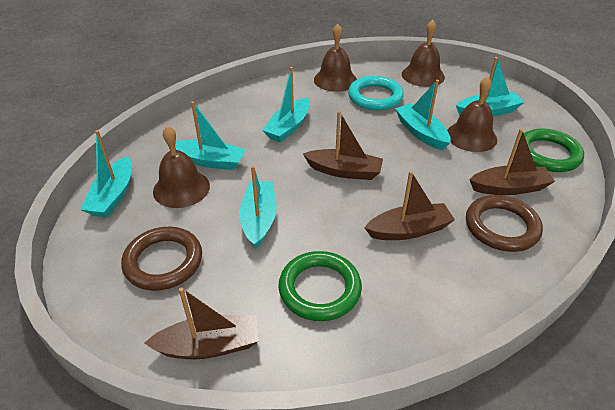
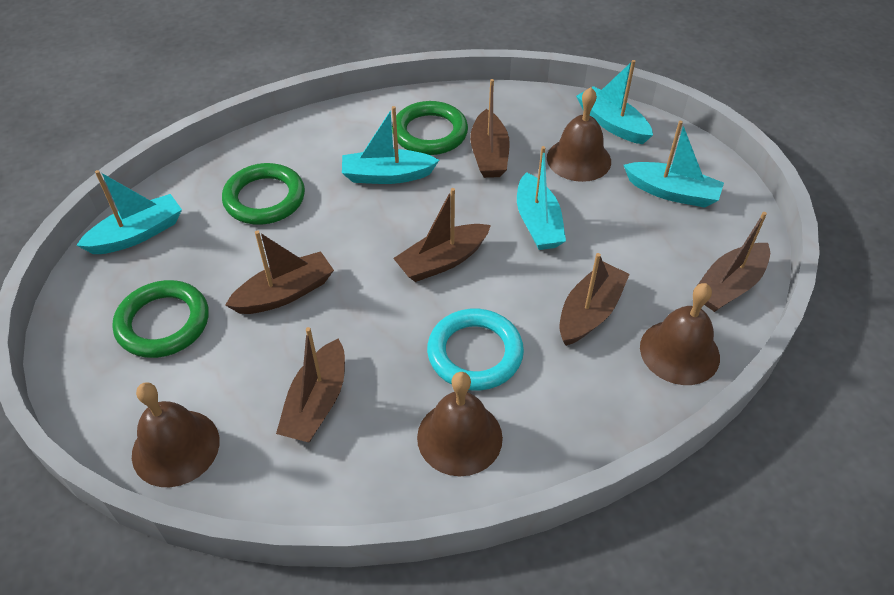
brown boat: [144,287,259,359] [303,111,383,180] [364,171,455,240] [469,129,555,195] = 4 -> [225,230,334,314] [276,327,345,443] [393,188,491,282] [470,79,510,178] [559,253,630,346] [693,212,770,312] = 6
brown ring: [121,227,202,291] [466,195,543,252] = 2 -> none = 0
green ring: [278,251,362,321] [517,129,584,172] = 2 -> [112,280,209,358] [222,163,305,225] [392,101,468,155] = 3
turquoise boat: [81,130,132,217] [175,101,246,170] [239,166,276,249] [262,67,310,143] [395,80,451,150] [456,57,524,117] = 6 -> [76,170,182,254] [342,106,439,184] [517,146,566,250] [576,60,653,144] [624,121,724,208] = 5

